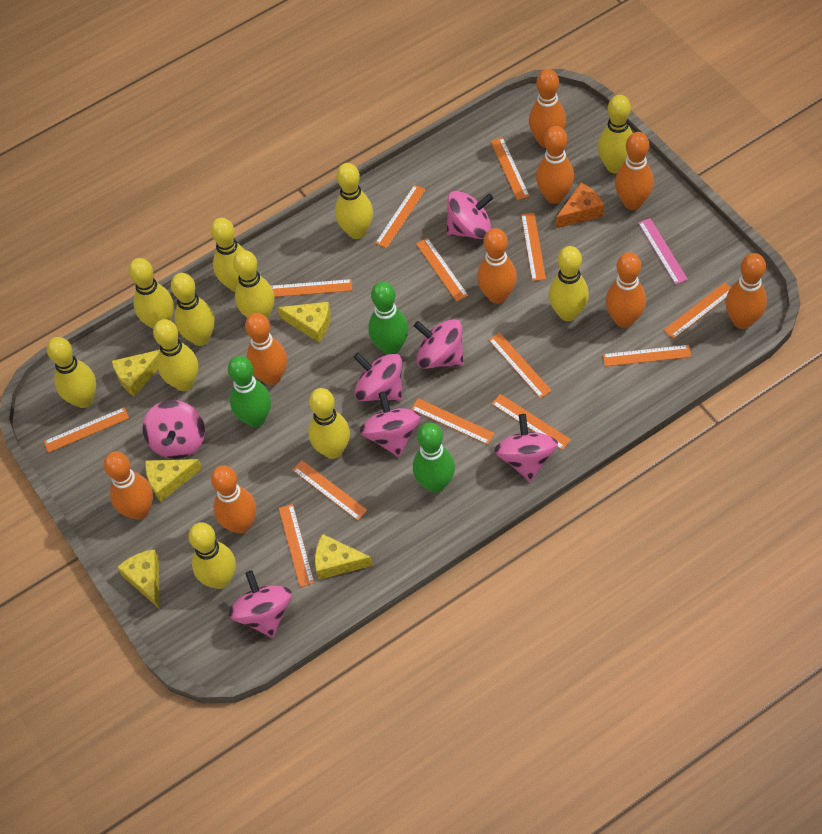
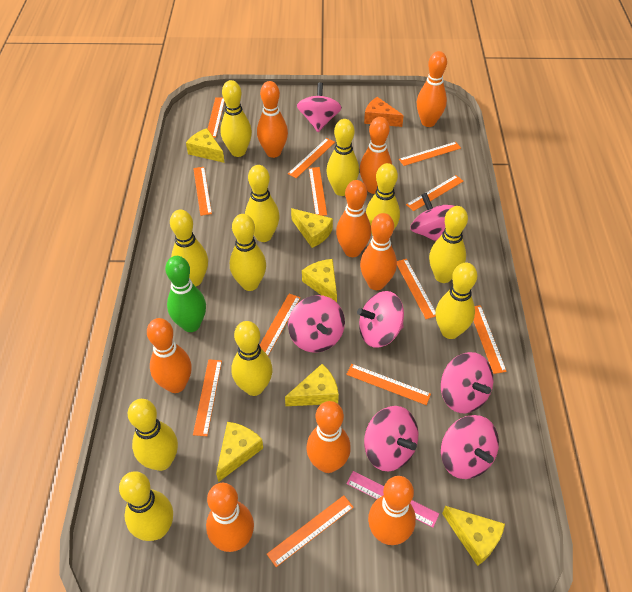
green bowling pin: [228,356,271,427] [368,282,408,355] [413,423,455,493] = 3 -> [165,256,206,332] = 1
orange ruler: [44,407,129,453] [271,279,352,297] [279,504,314,587] [292,460,367,521] [375,185,426,248] [411,398,495,445] [416,238,468,302] [489,333,552,398] [491,137,530,200] [492,394,571,450] [521,213,546,281] [603,345,691,366] [664,282,731,339] = 13 -> [193,167,212,216] [193,359,222,436] [208,97,225,138] [260,294,301,355] [267,495,354,567] [288,138,335,178] [309,167,327,216] [346,364,431,405] [397,259,436,319] [399,142,461,166] [406,175,464,211] [473,305,507,374] = 12
yellow cheese: [112,350,160,397] [117,549,159,608] [145,459,203,502] [278,302,331,342] [315,534,373,580] = 5 -> [186,128,225,163] [216,422,263,482] [285,364,339,406] [291,208,333,248] [302,259,337,302] [442,506,505,566] = 6

